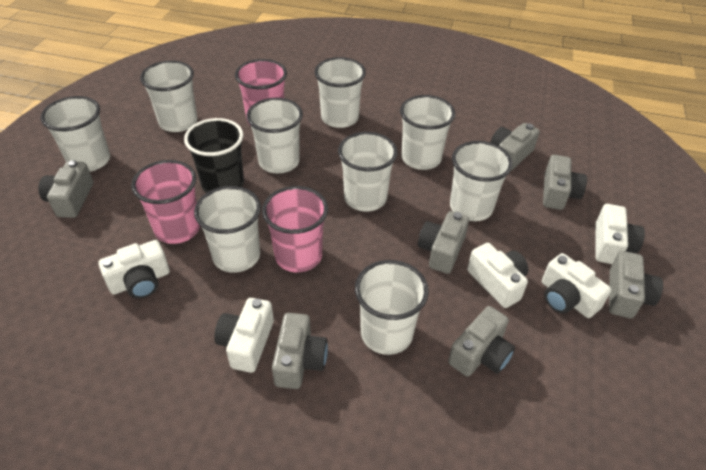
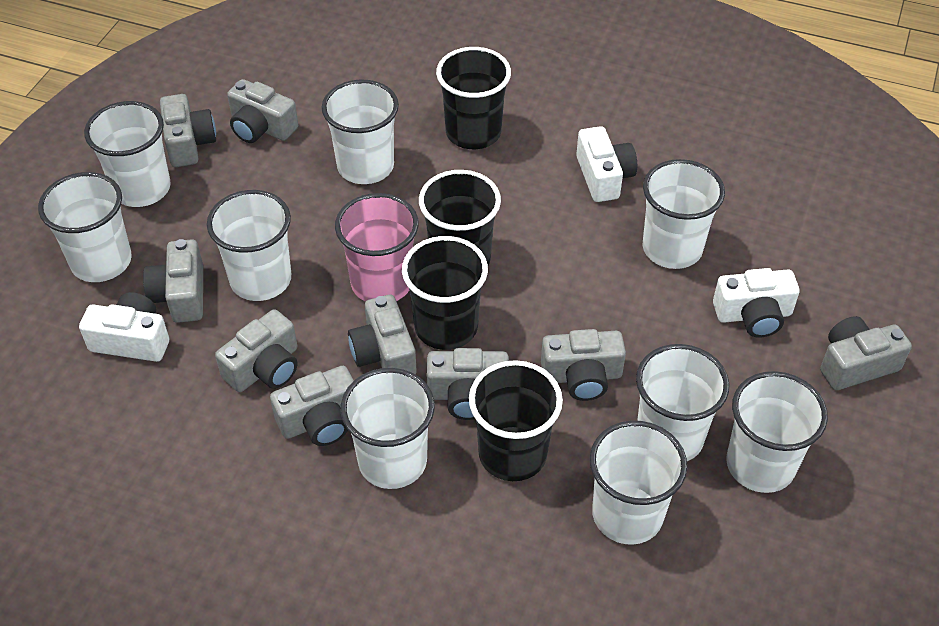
black cup: [184,118,244,193] = 1 -> [402,236,488,350] [419,170,501,265] [436,47,511,149] [469,360,563,481] = 4
grey camera: [38,160,93,218] [272,313,328,389] [418,211,469,274] [448,306,515,377] [490,123,540,171] [543,155,587,210] [609,251,663,318] = 7 -> [143,239,203,323] [160,94,216,167] [215,309,297,392] [227,79,298,143] [270,366,354,446] [348,294,417,375] [427,348,509,420] [541,329,626,401] [820,316,912,390] = 9
pink cup: [131,160,200,244] [235,59,287,126] [262,186,328,272] = 3 -> [335,193,419,302] = 1
white camera: [98,240,170,299] [214,298,274,373] [467,243,528,308] [542,253,611,318] [595,204,645,264] = 5 -> [79,292,169,362] [576,126,637,202] [713,268,799,338] = 3

